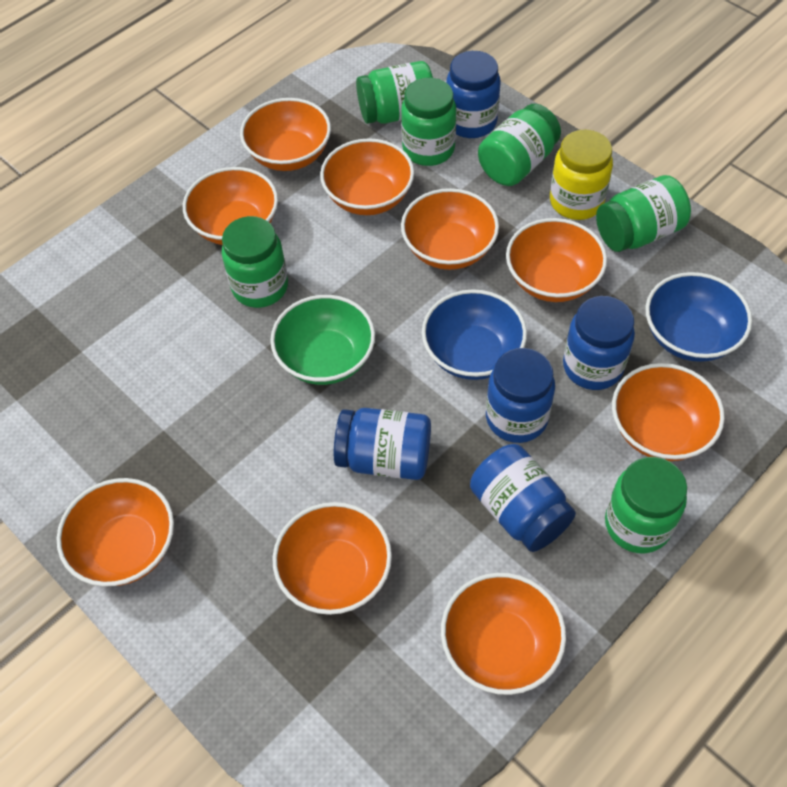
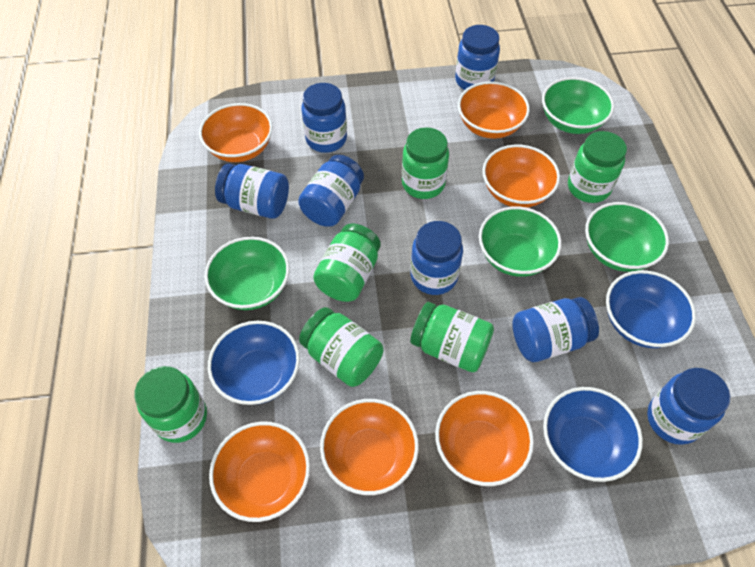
blue bowl: [422,289,527,380] [646,272,752,362] = 2 -> [208,321,300,405] [543,387,643,482] [606,270,696,348] = 3
blue jar: [334,408,431,480] [446,51,500,138] [470,444,576,552] [486,348,555,443] [563,296,635,390] = 5 -> [215,163,289,219] [298,155,364,227] [301,83,347,153] [411,221,463,295] [455,25,500,90] [512,297,599,362] [647,368,730,445] = 7
green bowl: [270,295,375,385] = 1 -> [204,237,290,310] [479,206,562,277] [542,77,614,134] [585,202,669,272] = 4
orange bowl: [57,478,174,587] [183,167,278,245] [240,98,331,171] [272,502,392,615] [320,138,414,215] [401,188,499,270] [441,573,566,695] [506,218,607,302] [612,363,725,461] = 9 -> [199,103,273,162] [209,422,310,522] [320,399,419,495] [435,391,534,486] [458,81,530,139] [482,144,560,208] = 6
yellow jar: [550,130,613,220] = 1 -> none = 0

